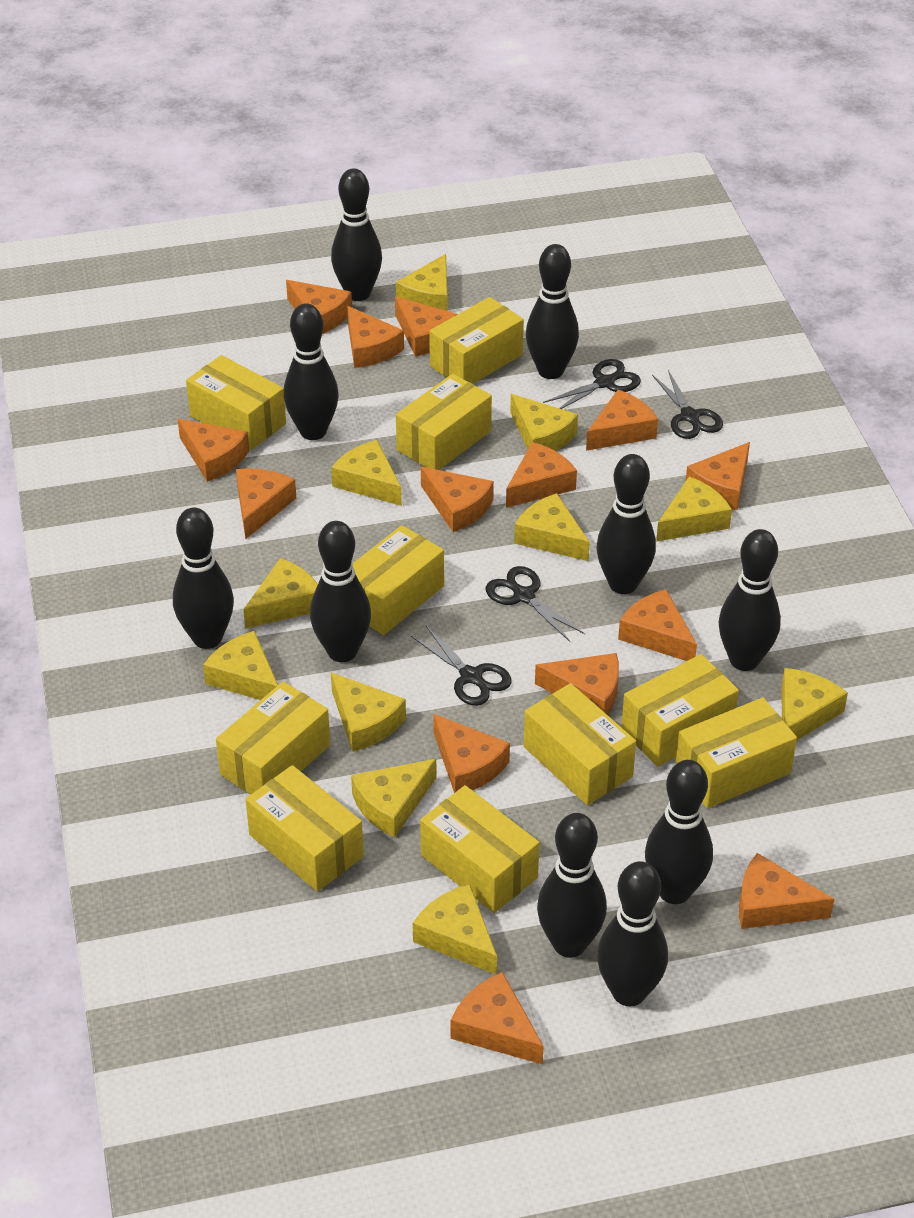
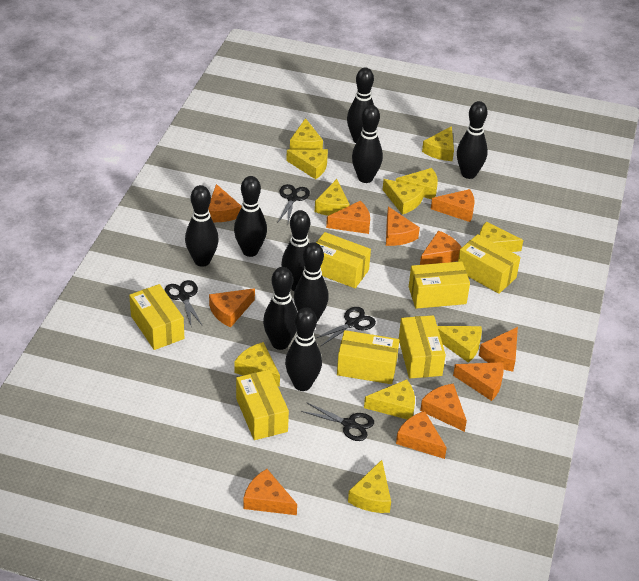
black bowling pin: [173,508,234,649] [284,303,339,440] [310,521,371,662] [331,168,382,301] [526,244,579,379] [537,813,607,958] [597,454,656,594] [597,861,668,1006] [645,760,713,904] [719,529,781,671] = 10 -> [185,185,219,267] [234,176,267,257] [263,267,297,350] [281,210,311,291] [285,307,322,391] [294,242,329,322] [347,67,374,143] [352,105,383,183] [457,101,488,179] = 9
orange cheese: [178,419,249,482] [236,468,296,539] [286,280,352,334] [347,306,404,368] [395,297,458,357] [421,467,494,532] [433,714,510,793] [451,972,544,1064] [506,442,577,508] [535,653,619,715] [586,389,658,451] [618,589,697,661] [686,442,750,510] [739,853,834,929] = 14 -> [209,184,242,222] [209,288,255,328] [243,469,297,515] [326,201,370,234] [386,207,420,246] [396,411,447,459] [420,230,462,265] [420,383,467,432] [431,189,475,222] [453,362,504,401] [479,327,518,372] = 11
yellow box: [186,355,286,450] [216,682,330,795] [245,765,364,892] [352,525,444,635] [396,374,492,470] [420,785,539,913] [429,297,524,384] [524,683,636,805] [621,654,739,767] [675,697,797,808] = 10 -> [129,284,184,350] [236,369,289,440] [316,232,371,288] [337,330,399,384] [399,315,446,378] [409,261,470,309] [458,234,521,294] = 7

